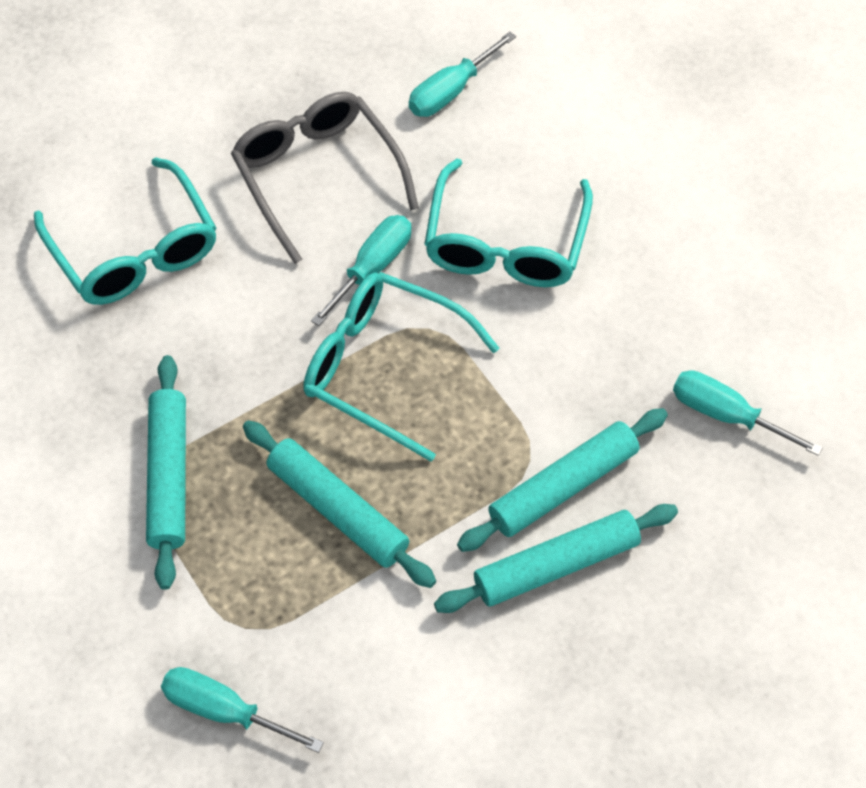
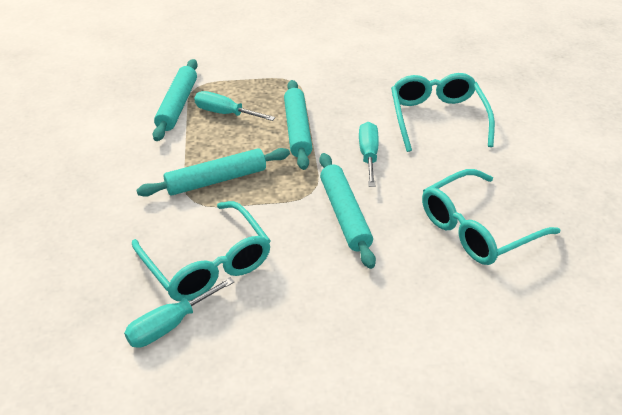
grey glasses: [231,92,419,264] = 1 -> none = 0
turquoise screwdriver: [161,667,324,753] [311,215,411,326] [409,31,516,117] [673,370,823,456] = 4 -> [124,277,235,348] [194,91,275,121] [359,122,379,187] = 3

